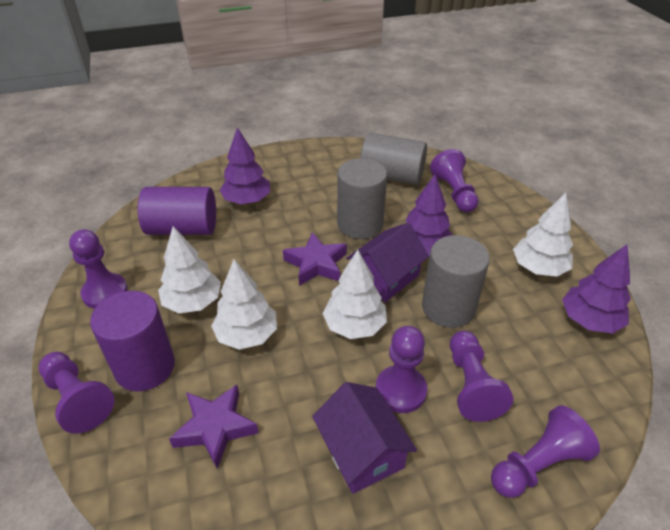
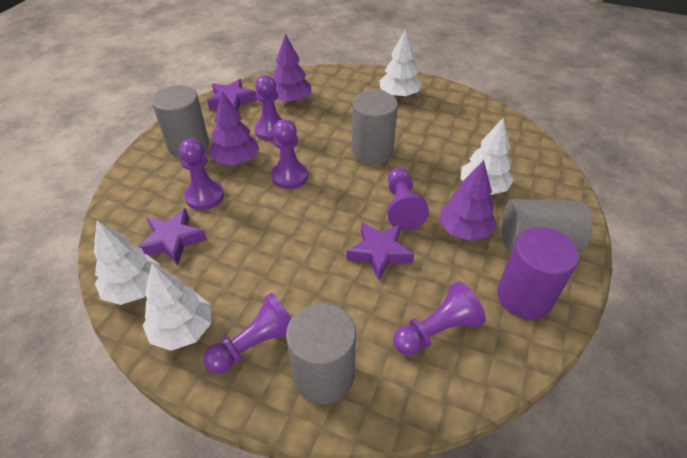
grey cylinder: [337,158,387,239] [360,133,427,185] [422,235,490,328] = 3 -> [152,85,209,158] [286,303,356,404] [352,90,398,165] [502,199,592,253] = 4
purple cylinder: [90,291,175,391] [138,187,216,235] = 2 -> [497,227,579,320] = 1
purple house: [312,382,417,494] [346,223,429,302] = 2 -> none = 0
purple star: [169,385,259,469] [283,232,347,286] = 2 -> [138,208,207,265] [207,79,257,111] [346,222,414,280] = 3

